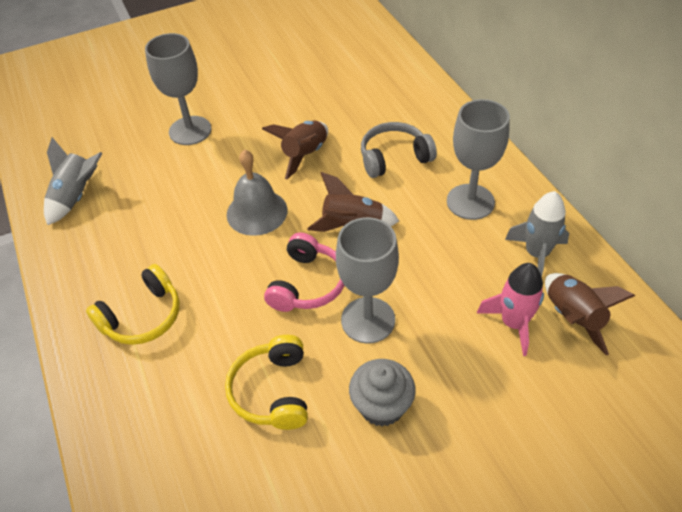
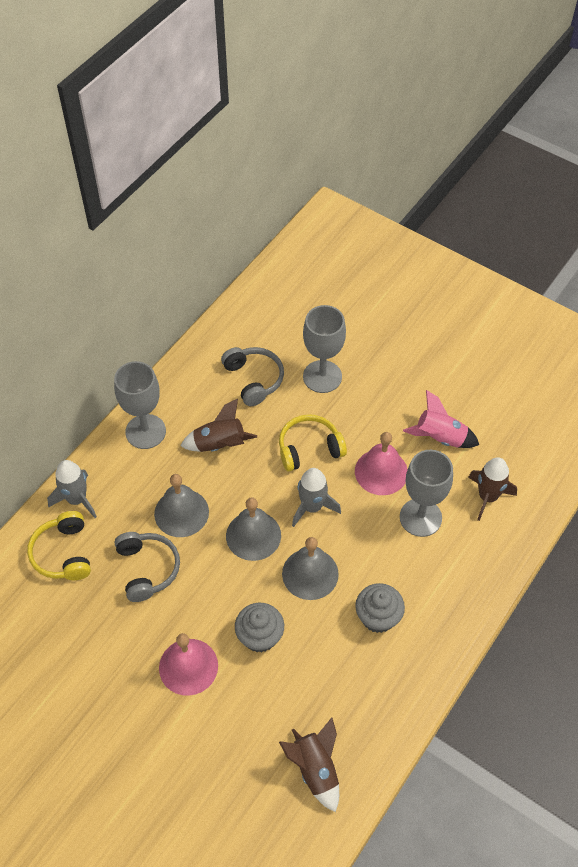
grey bell: [227,149,288,236] = 1 -> [154,474,209,537] [226,497,281,561] [282,537,339,600] = 3
grey cupcake: [349,359,416,427] = 1 -> [235,603,284,653] [355,583,405,633] = 2
grey headphones: [361,122,437,178] = 1 -> [115,532,180,602] [221,347,284,406] = 2
pink bell: none = 0 -> [159,633,218,696] [355,432,408,495] = 2
pink headphones: [264,233,345,312] = 1 -> none = 0

